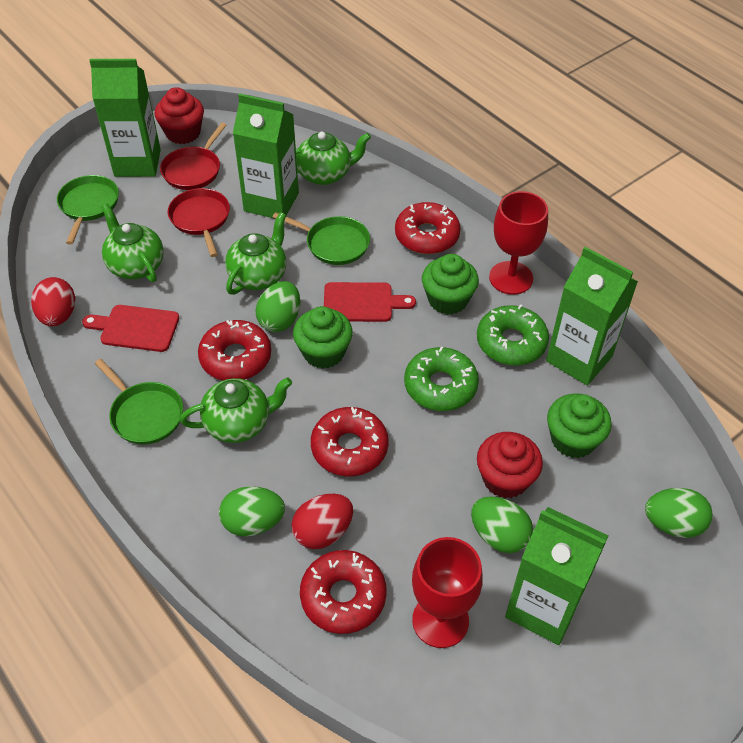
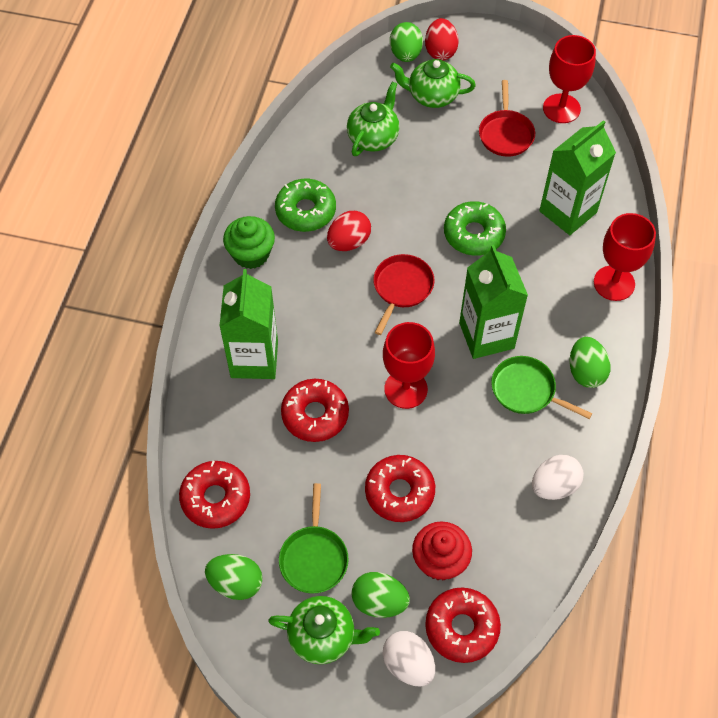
green carton: [89,59,161,177] [233,93,299,219] [505,507,608,645] [546,247,638,386] = 4 -> [219,269,278,379] [459,245,528,359] [539,120,616,235] = 3
green cupcake: [293,306,353,369] [422,254,479,315] [547,393,612,458] = 3 -> [223,216,275,269] = 1
green pan: [57,175,119,245] [95,359,183,445] [273,212,370,265] = 3 -> [279,483,349,593] [491,356,593,419] = 2
green teapot: [101,204,164,282] [180,377,292,443] [225,212,286,295] [296,132,371,185] = 4 -> [268,596,380,664] [347,82,399,156] [390,59,476,108] = 3
red cupcake: [155,87,204,144] [477,432,543,498] = 2 -> [412,521,472,581] = 1
red cutting board: [82,305,179,352] [324,282,416,322] = 2 -> none = 0
red goblet: [412,537,483,648] [489,191,548,295] = 2 -> [383,322,435,409] [543,35,596,123] [594,213,656,301] = 3
white egg: none = 0 -> [383,631,435,686] [532,455,584,500] = 2

